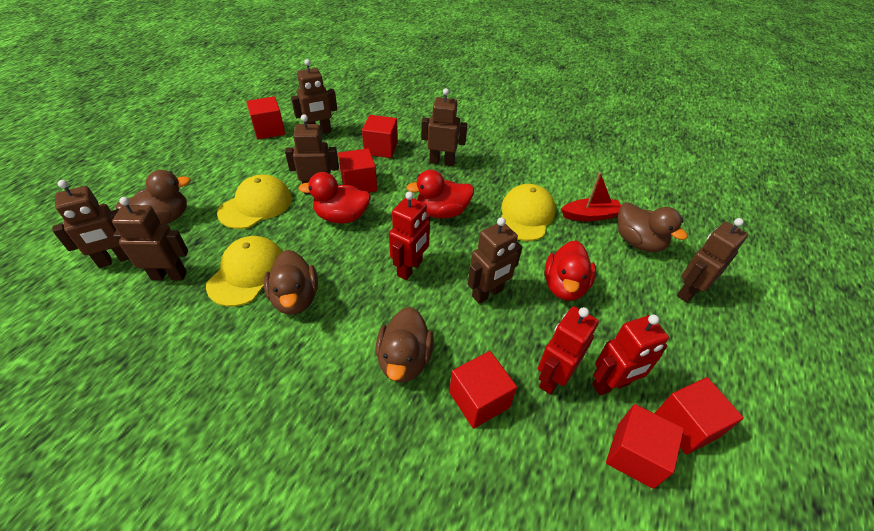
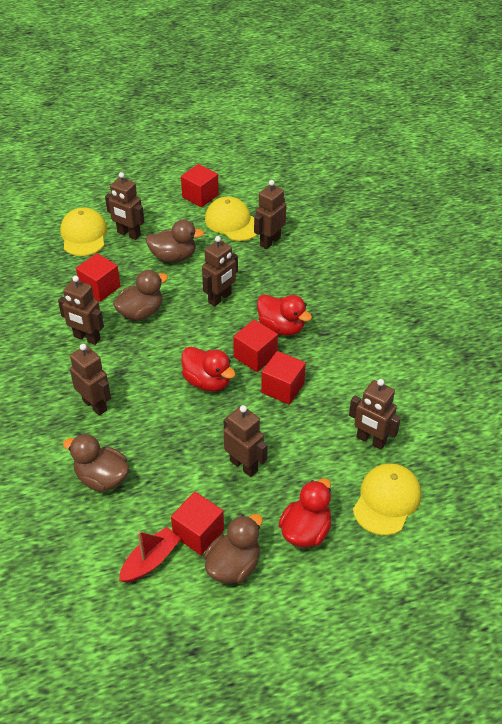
red cube: [246,96,285,140] [338,148,377,193] [362,115,398,158] [449,351,517,429] [606,404,684,489] [654,377,744,455] = 6 -> [76,253,120,302] [171,492,224,555] [181,164,219,207] [233,319,278,372] [261,351,306,405] = 5
red robot: [389,191,430,280] [538,306,599,395] [592,314,669,395] = 3 -> none = 0

